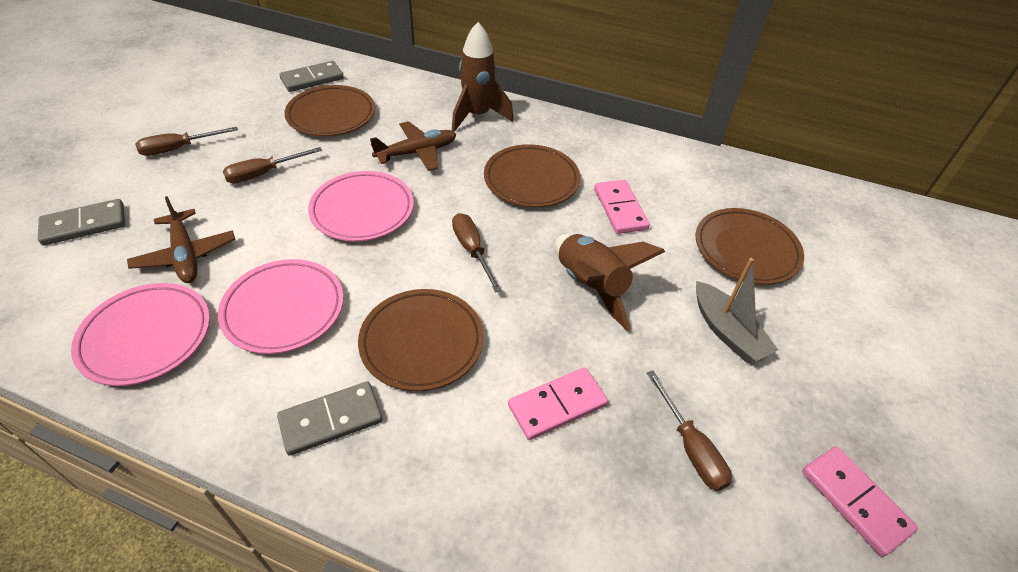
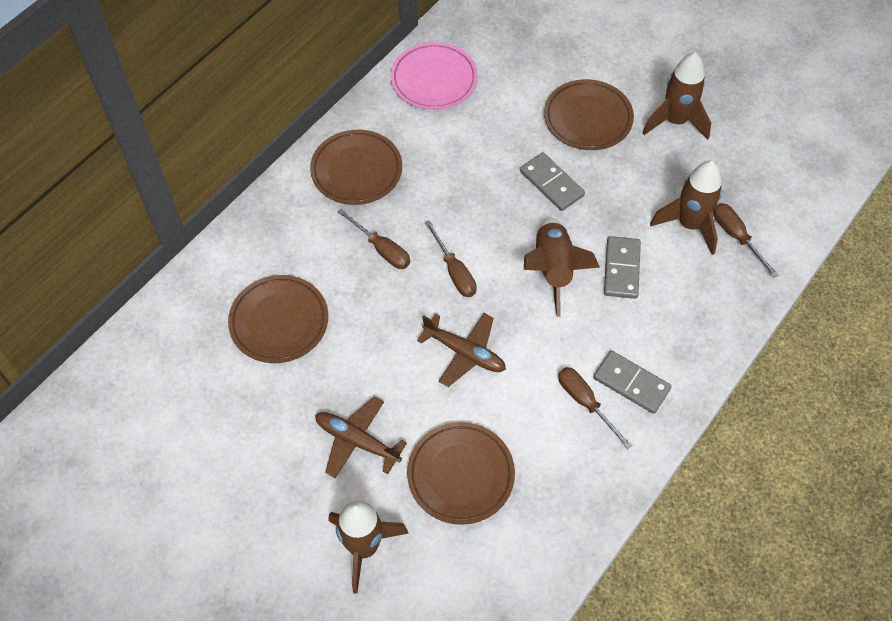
brown rocket: [452,22,514,132] [555,234,665,331] = 2 -> [329,500,409,594] [524,218,600,317] [643,52,711,139] [650,161,722,255] = 4
grey boat: [696,258,778,362] = 1 -> none = 0
pink domino: [508,367,608,440] [594,180,650,234] [802,446,918,557] = 3 -> none = 0
pink plate: [71,283,210,386] [218,259,344,354] [308,171,414,241] = 3 -> [391,42,478,110] = 1

